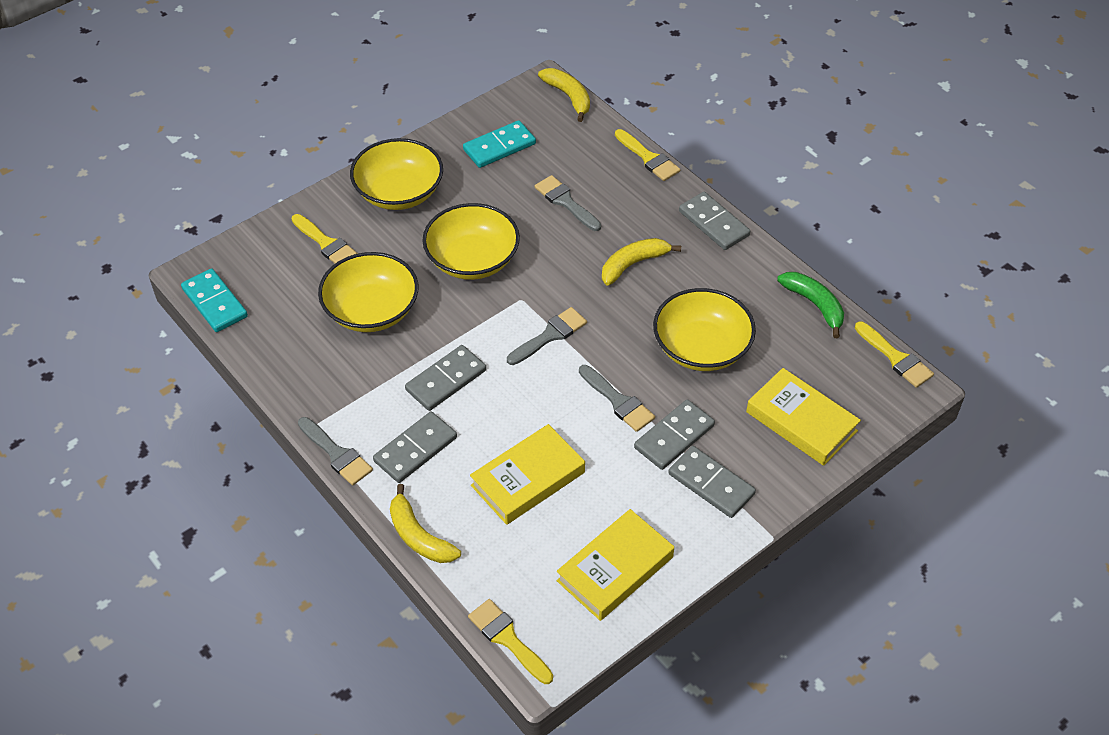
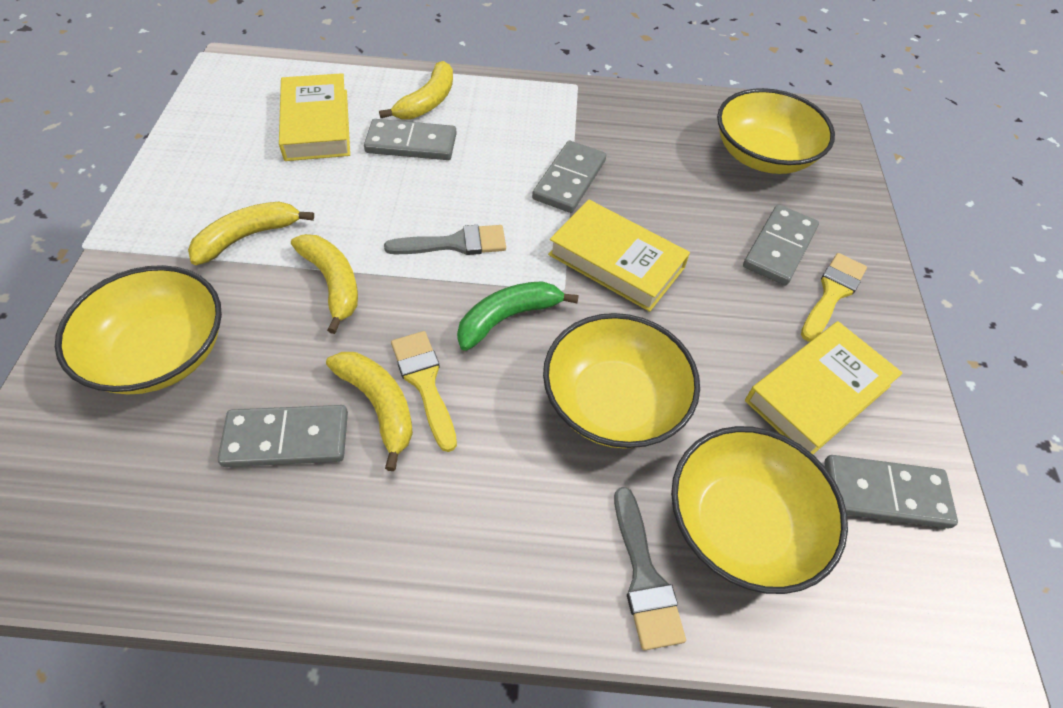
grey brush: [298,417,373,485] [507,307,587,365] [535,175,601,231] [579,365,655,432] = 4 -> [384,225,506,255] [614,487,686,650] = 2
turquoise domino: [181,268,248,332] [463,120,536,168] = 2 -> none = 0
yellow banana: [390,484,461,563] [538,68,590,122] [602,238,681,285] = 3 -> [188,202,314,265] [291,234,358,334] [326,352,413,471] [379,61,453,120] = 4
yellow brush: [291,214,358,263] [468,599,553,684] [615,129,680,181] [855,321,934,388] = 4 -> [391,331,457,452] [801,253,867,342] = 2

